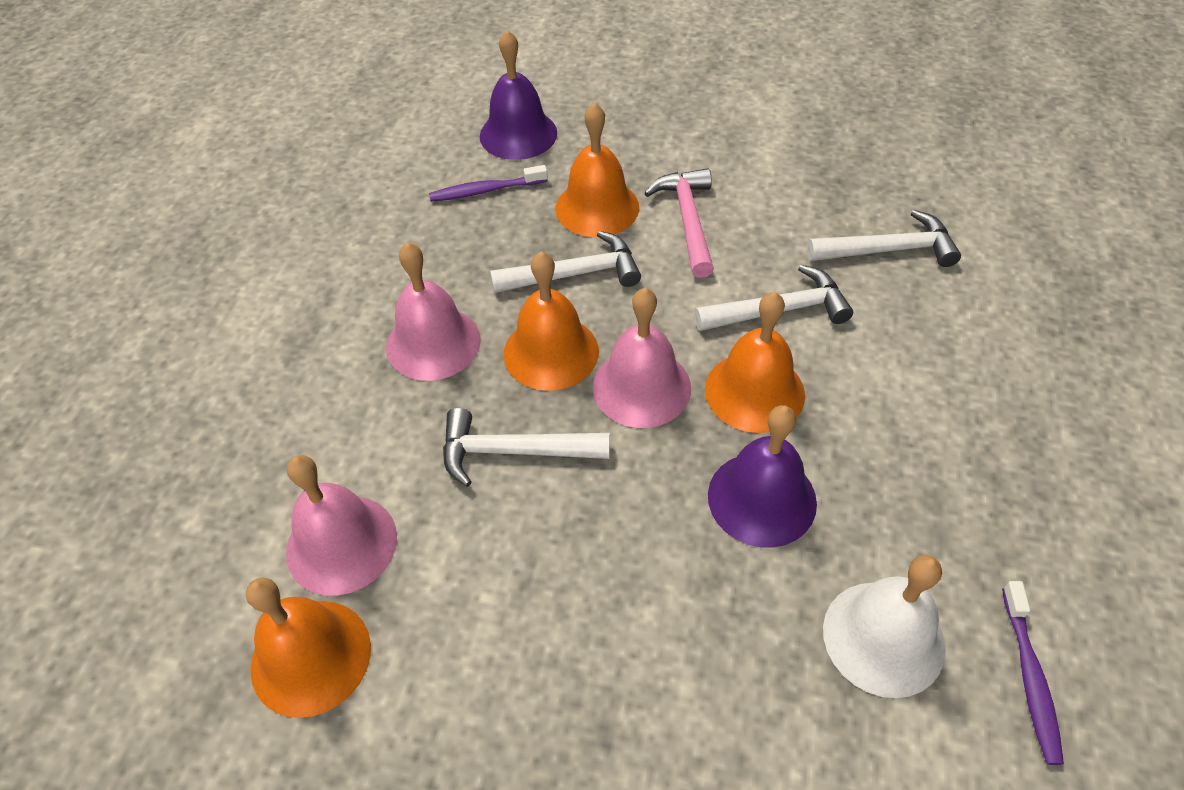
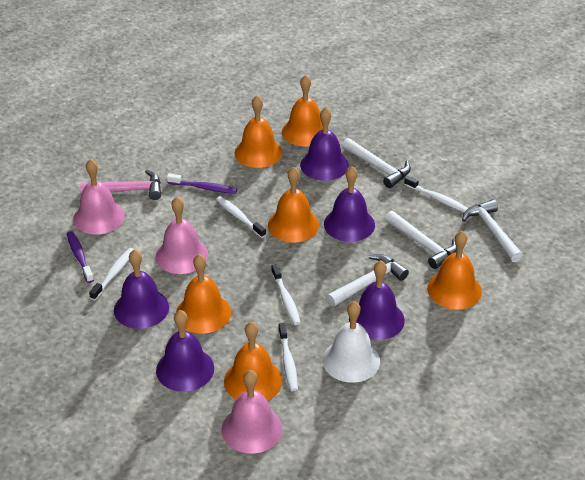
orange bell: [246,577,371,718] [503,251,599,390] [556,103,639,237] [705,292,805,433] = 4 -> [176,254,231,334] [224,322,283,401] [235,95,282,168] [268,166,319,242] [282,75,323,147] [427,231,482,310] = 6
purple bell: [480,30,557,160] [708,405,817,548] = 2 -> [114,249,169,329] [156,310,214,392] [300,108,349,181] [324,166,375,242] [349,260,405,340] = 5
white toothbrush: none = 0 -> [89,248,134,300] [216,196,266,238] [271,264,301,325] [278,323,298,391] [404,176,468,212] = 5

